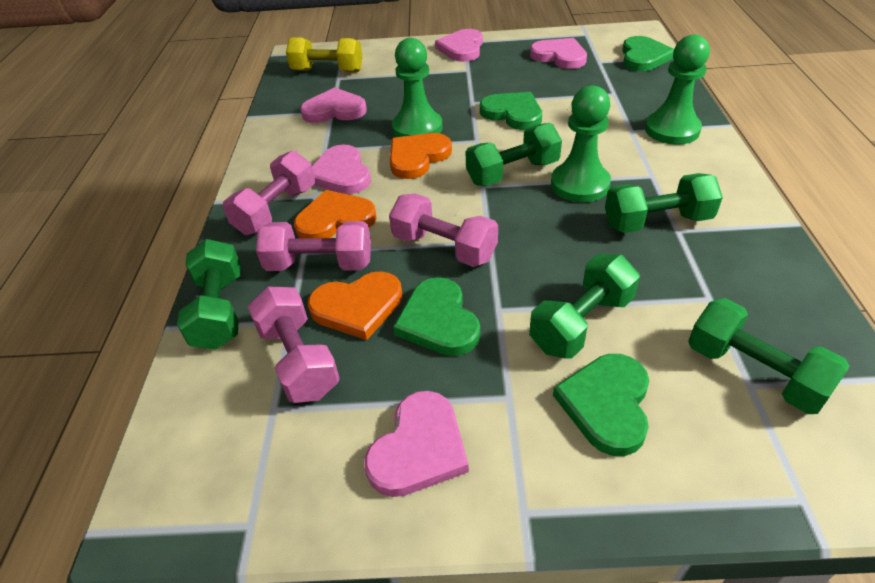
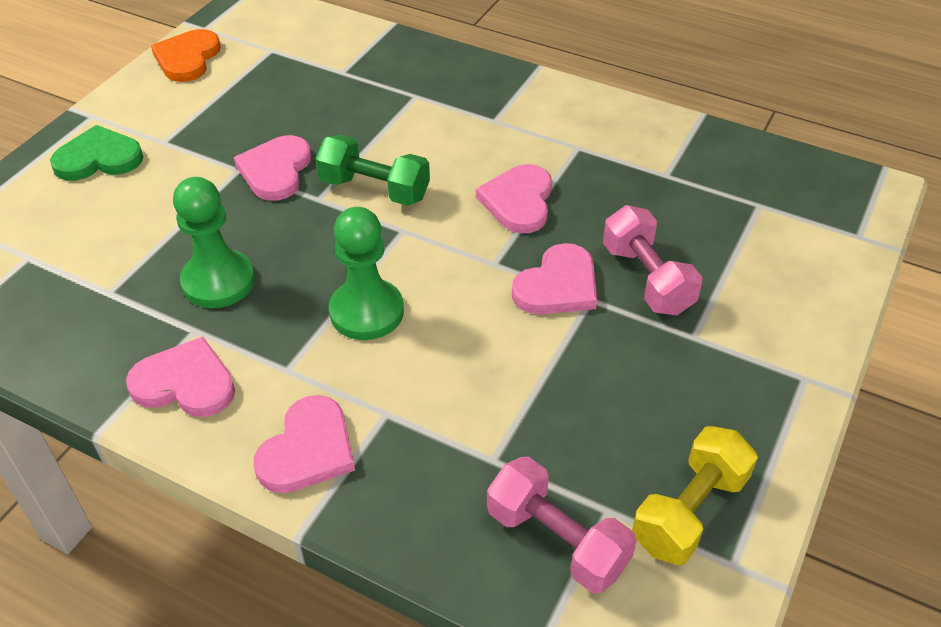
green dumbbell: [177,239,241,350] [466,123,562,186] [529,254,640,359] [605,173,723,233] [688,298,850,414] = 5 -> [316,135,430,206] = 1
green heart: [393,277,480,356] [480,92,542,130] [553,354,649,456] [622,36,674,71] = 4 -> [50,125,143,181] = 1
green pawn: [392,38,443,137] [551,85,611,203] [645,34,710,145] = 3 -> [173,177,255,308] [329,207,404,340] = 2
orange heart: [294,190,377,238] [308,271,402,340] [390,133,452,179] = 3 -> [151,29,221,82] = 1
pink dumbbell: [223,151,315,235] [247,286,340,403] [256,221,371,271] [389,193,498,267] = 4 -> [487,457,637,593] [603,205,703,315] = 2

